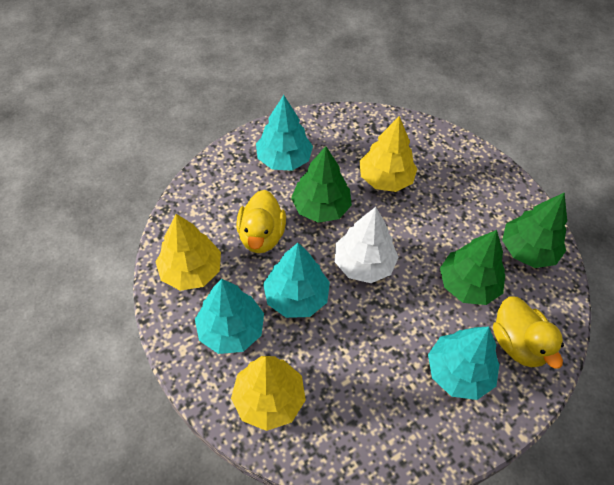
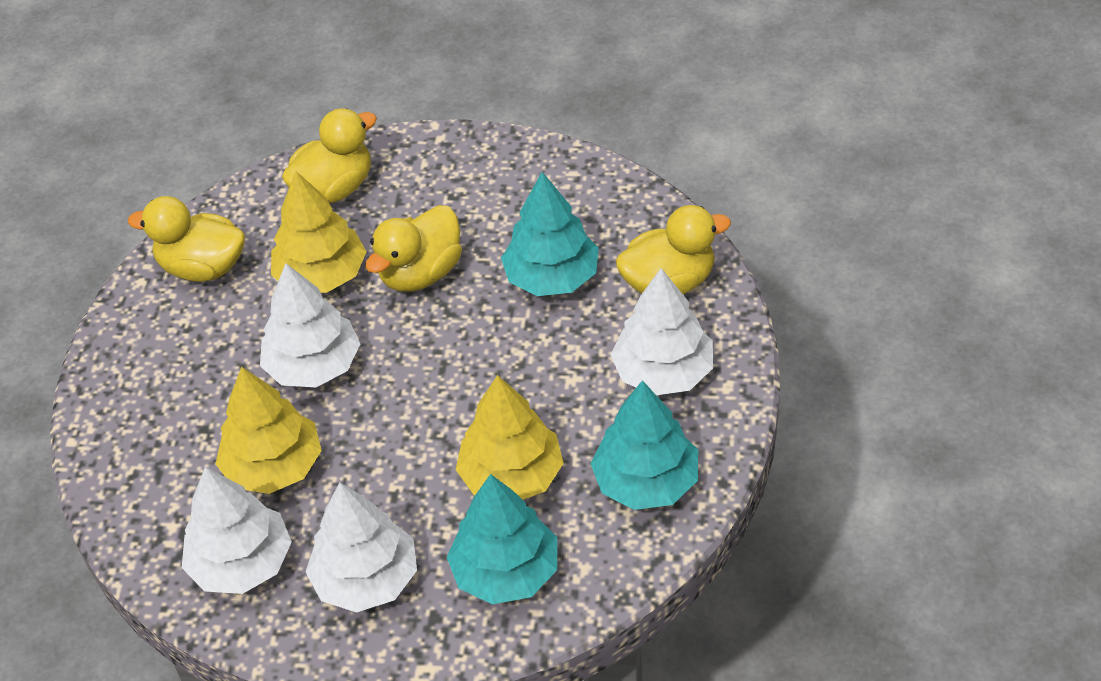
green tree: [291,146,352,223] [440,230,505,305] [502,192,567,268] = 3 -> none = 0
turquoise tree: [195,279,264,354] [256,95,313,171] [263,243,330,318] [428,327,500,400] = 4 -> [447,474,557,605] [501,172,599,296] [591,380,698,510] = 3
white tree: [335,207,399,283] = 1 -> [182,467,292,594] [260,263,360,387] [306,482,417,613] [611,268,713,395] = 4
yellow duck: [236,190,286,253] [493,296,564,369] = 2 -> [128,196,245,282] [282,109,377,204] [365,205,462,292] [616,205,731,295] = 4

